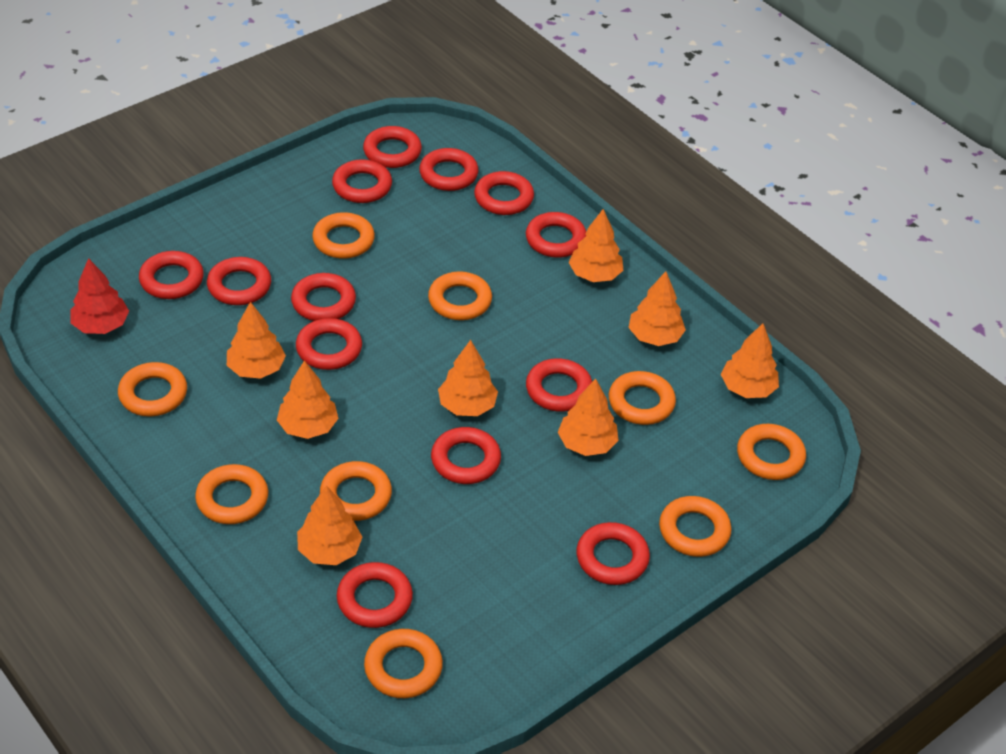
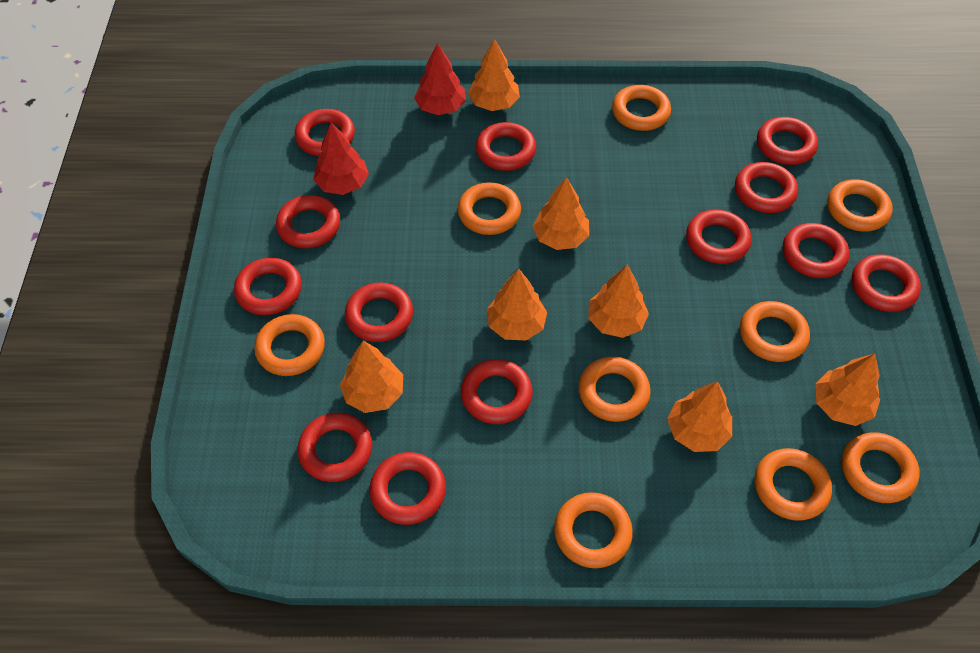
orange tree: [227,302,286,379] [277,361,339,439] [297,485,362,565] [438,340,498,416] [558,379,619,456] [568,209,623,282] [628,271,686,346] [721,323,779,398] = 8 -> [340,341,403,413] [468,39,520,111] [486,268,547,341] [532,177,589,250] [588,265,649,338] [667,381,732,452] [815,353,880,426] = 7
red tree: [71,258,129,334] = 1 -> [314,122,369,195] [414,43,466,115] = 2

